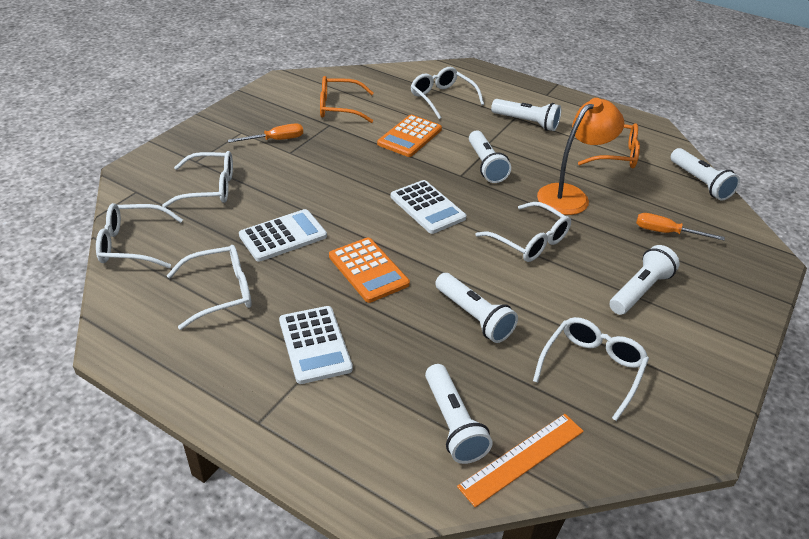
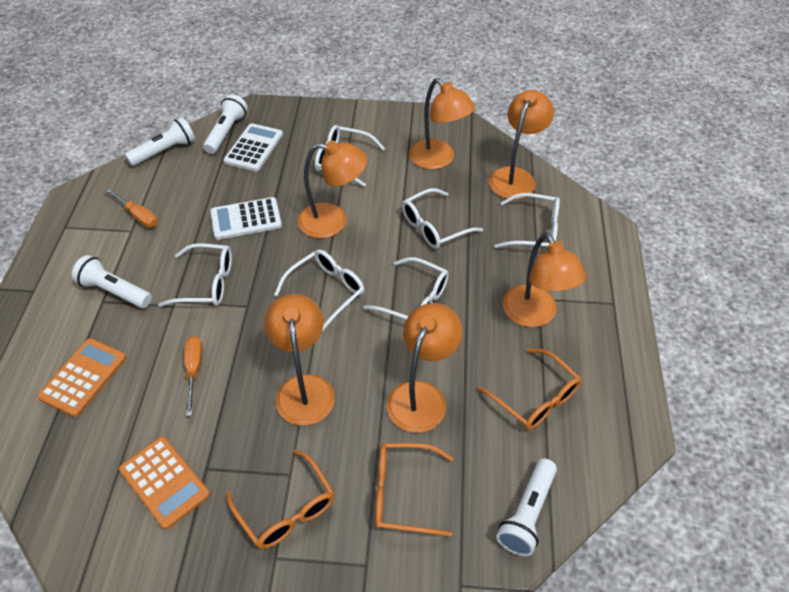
orange glasses: [320,76,374,123] [578,123,640,169] = 2 -> [226,449,335,549] [375,443,453,536] [478,348,581,430] = 3
orange lamp: [537,98,624,215] = 1 -> [264,294,335,426] [298,140,367,238] [387,303,462,433] [409,78,475,169] [489,90,554,200] [503,233,586,327] = 6
orange ruler: [457,414,584,507] = 1 -> none = 0
white calculator: [239,209,327,262] [279,306,353,384] [391,180,466,234] = 3 -> [210,197,282,240] [224,123,283,172] = 2
white flashlight: [425,364,493,464] [435,273,518,343] [469,130,511,183] [491,99,561,131] [609,245,680,315] [670,148,740,200] = 6 -> [72,255,152,308] [125,117,195,166] [203,94,248,154] [496,458,557,556] = 4

